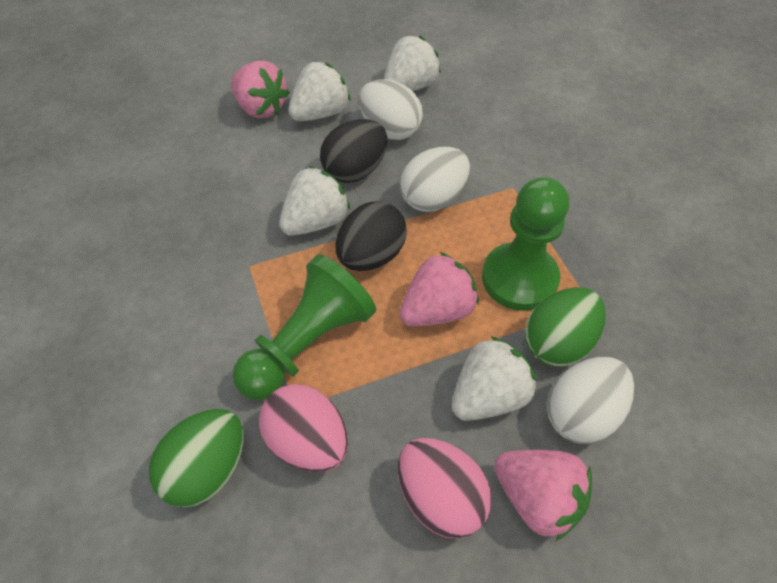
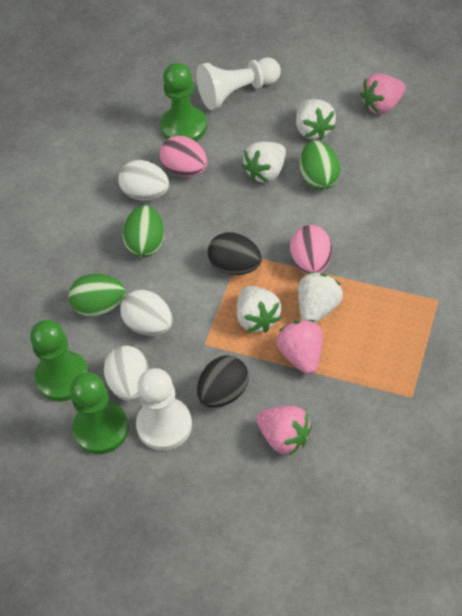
green egg: [149,409,244,507] [525,287,606,367] = 2 -> [69,274,125,317] [123,205,164,257] [300,141,341,190] = 3
green pawn: [233,254,376,400] [482,177,569,311] = 2 -> [30,320,89,402] [70,372,129,454] [161,63,207,141] = 3
white pawn: none = 0 -> [136,368,192,451] [196,58,281,110] = 2

